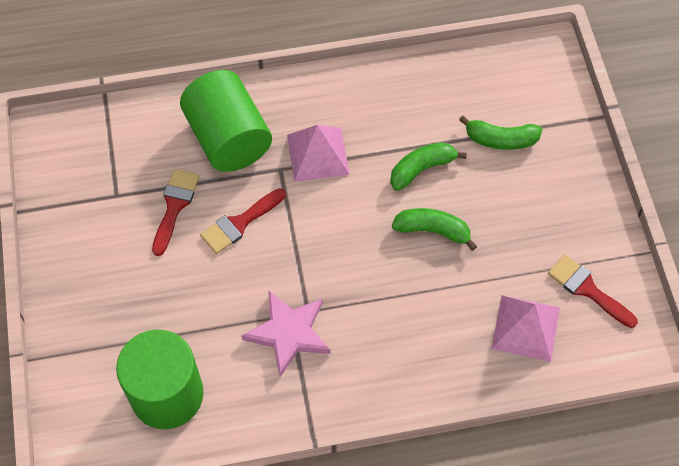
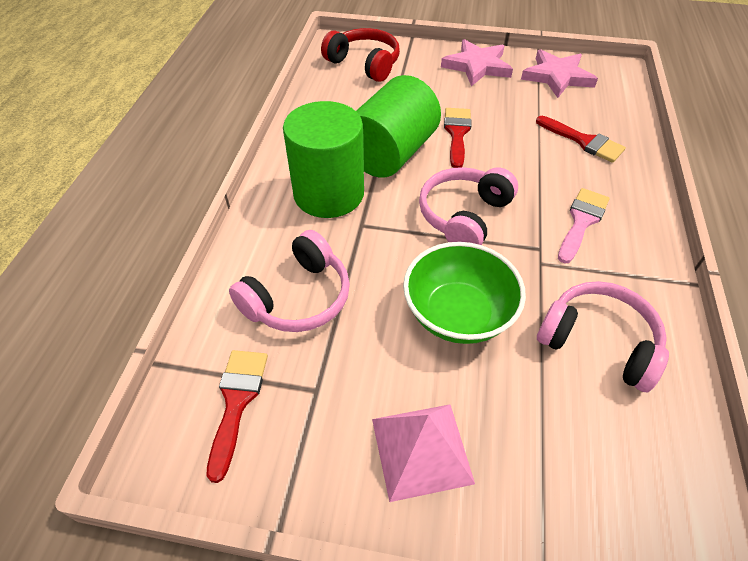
green banana: [390,142,467,191] [392,208,477,251] [459,116,543,150] = 3 -> none = 0
green bowl: none = 0 -> [403,242,526,344] = 1
pink brush: none = 0 -> [558,188,610,264] = 1
pink headphones: none = 0 -> [229,230,350,332] [419,167,518,245] [537,281,669,392] = 3
pink pyramid: [287,125,350,182] [492,295,560,362] = 2 -> [372,404,475,502] = 1
pink star: [241,291,331,377] = 1 -> [441,39,513,86] [521,49,598,98] = 2
red headphones: none = 0 -> [321,28,400,82] = 1

